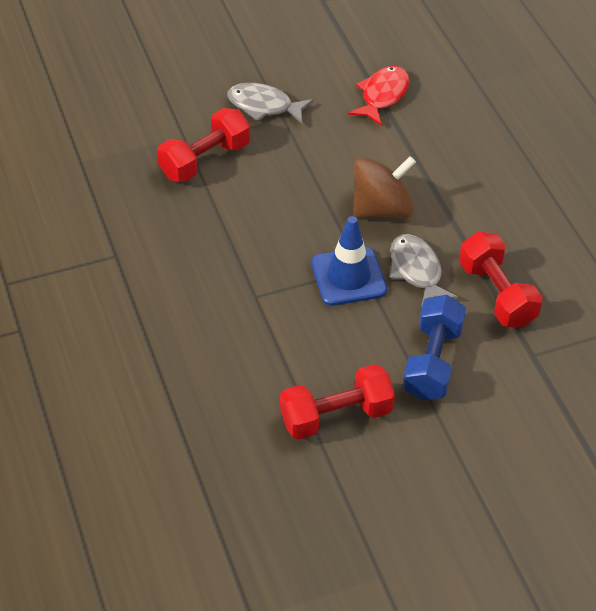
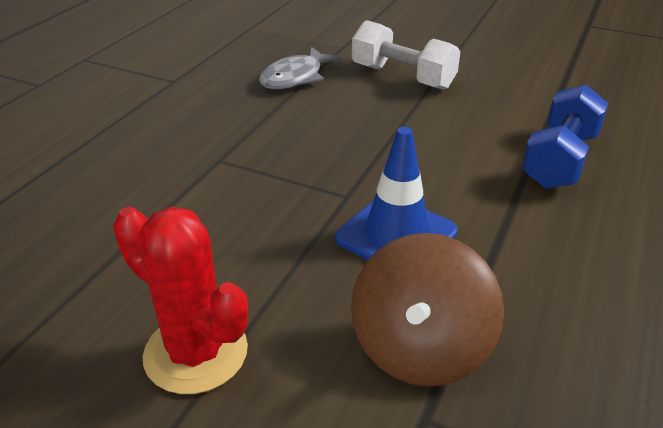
grey fish: [227,83,314,124] [390,234,458,309] = 2 -> [259,47,342,89] = 1
red cactus: none = 0 -> [113,207,248,394] = 1
red dumbbell: [157,108,250,182] [280,364,395,440] [459,231,543,328] = 3 -> none = 0
red fish: [348,66,409,125] = 1 -> none = 0
white dumbbell: none = 0 -> [352,20,461,90] = 1

